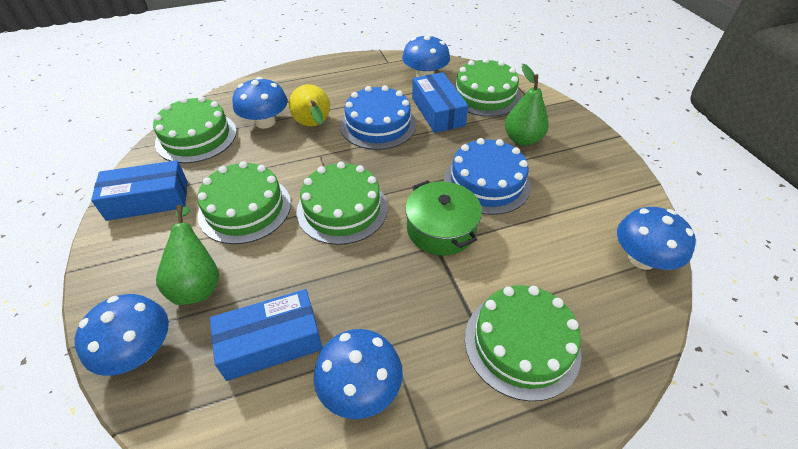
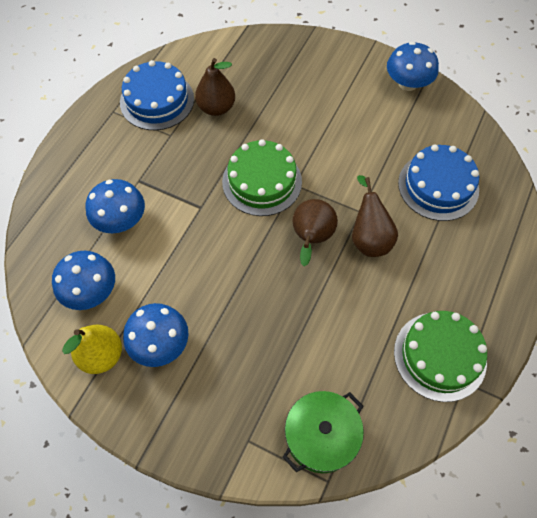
blue box: [91,160,188,221] [210,289,323,381] [412,72,468,133] = 3 -> none = 0
blue mushroom: [74,294,169,376] [233,77,288,129] [314,329,403,419] [402,34,450,77] [617,207,696,270] = 5 -> [52,251,115,310] [86,179,145,233] [123,303,189,367] [387,42,439,91] = 4
brown pear: none = 0 -> [195,58,235,116] [293,199,338,266] [352,175,398,257] = 3
green cake: [153,96,237,163] [197,161,291,244] [296,162,388,245] [453,58,521,117] [465,285,582,401] = 5 -> [222,139,302,216] [394,311,487,402] = 2
green pear: [156,205,219,305] [505,64,549,146] = 2 -> none = 0

